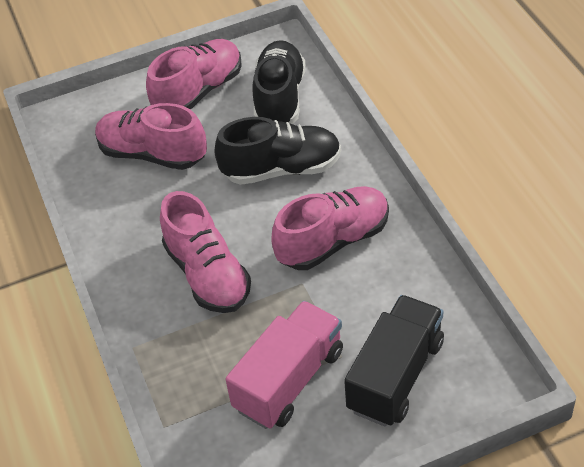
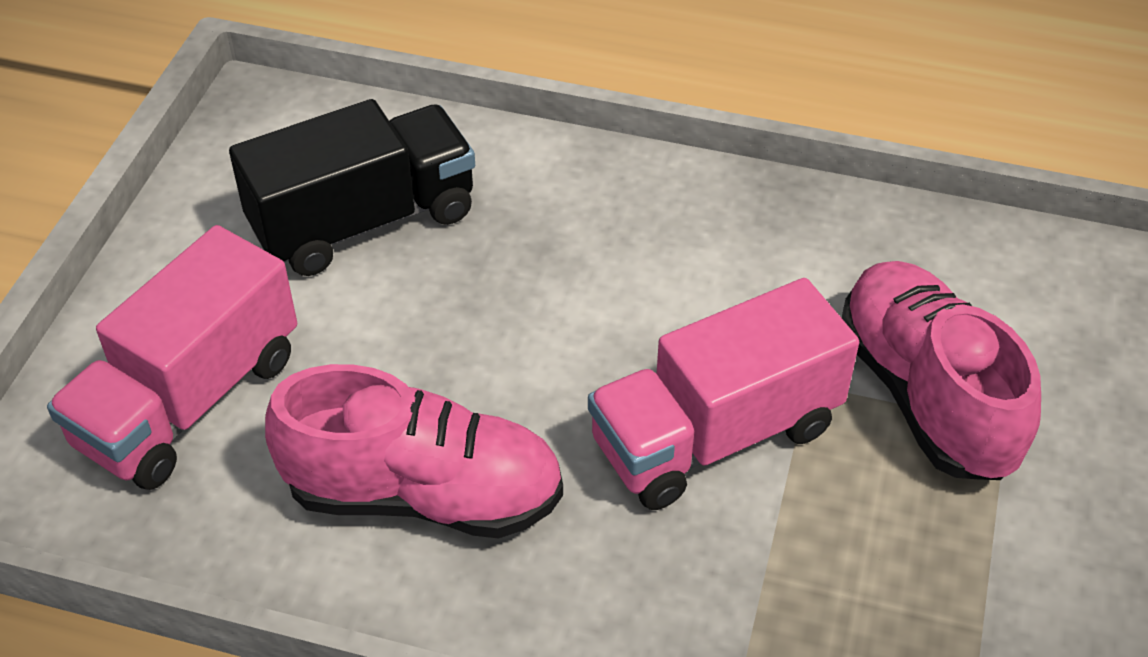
black shoe: [215,117,341,185] [252,40,306,124] = 2 -> none = 0
pink shoe: [95,103,207,170] [146,39,242,110] [160,191,251,313] [271,186,389,270] = 4 -> [265,364,563,538] [842,261,1041,480] = 2
pink truck: [225,301,343,429] = 1 -> [47,225,297,490] [588,278,859,510] = 2

